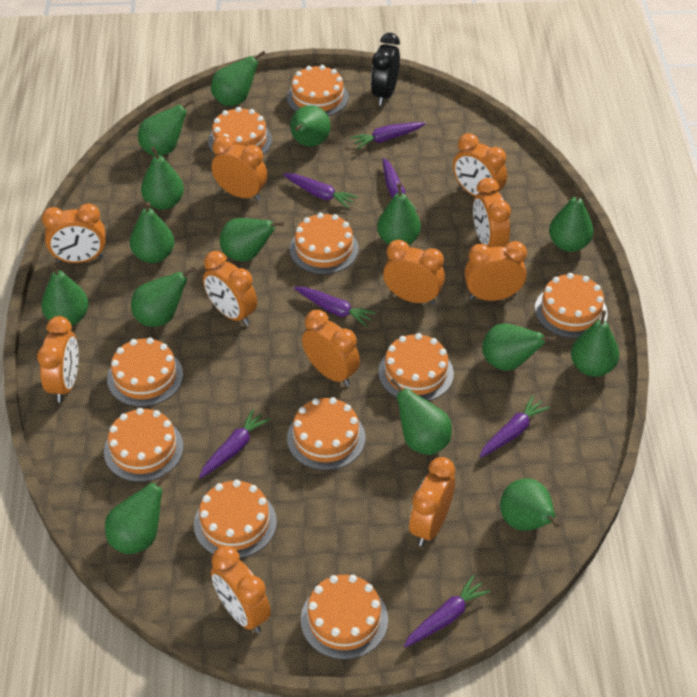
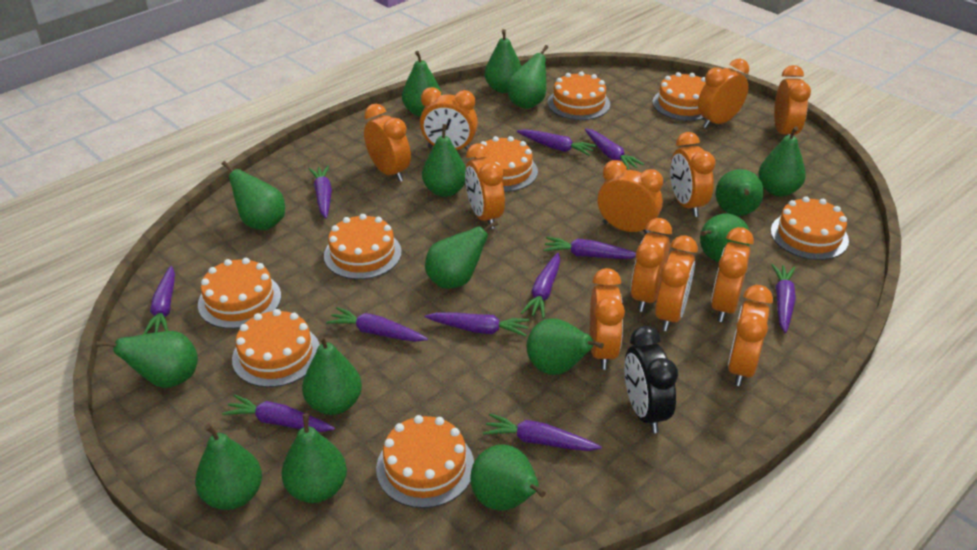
orange cake: [104,408,184,482] [107,337,183,407] [194,480,277,558] [208,107,272,155] [287,65,349,116] [287,397,366,470] [289,213,359,274] [301,575,388,660] [378,333,454,401] [535,273,608,338] = 10 -> [198,258,281,329] [232,309,320,387] [324,214,402,279] [376,415,474,508] [474,136,538,192] [548,71,610,120] [653,72,706,121] [771,196,849,260] = 8
orange clock: [37,316,79,402] [42,203,105,263] [203,251,257,326] [211,136,267,201] [211,546,271,633] [302,310,360,386] [383,240,445,305] [409,457,455,546] [453,133,507,196] [464,241,527,301] [473,178,511,248] = 11 -> [364,104,411,182] [420,87,478,150] [465,143,505,229] [590,268,625,370] [598,160,663,234] [631,218,672,312] [655,235,698,331] [670,132,716,217] [698,59,749,128] [711,227,754,322] [728,285,773,386] [774,65,811,136] = 12
purple carrot: [199,409,270,479] [283,173,358,208] [294,287,376,327] [350,122,426,149] [383,158,417,210] [404,575,491,647] [479,395,550,458] = 7 -> [144,266,175,334] [222,394,335,432] [309,166,332,219] [326,307,428,342] [425,312,529,337] [483,413,602,451] [517,129,596,156] [521,253,560,319] [543,237,636,259] [585,128,644,170] [771,264,796,333] = 11

